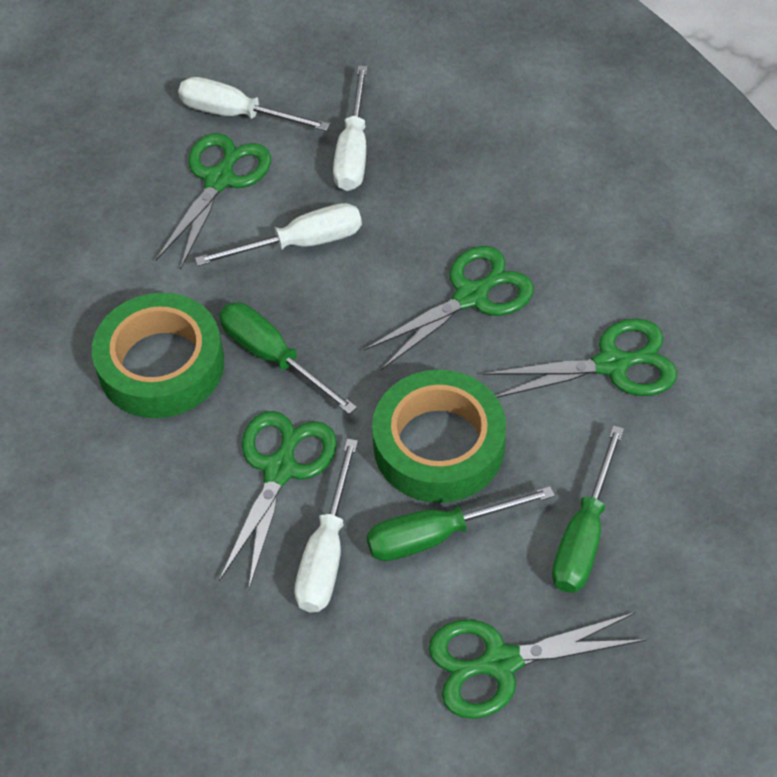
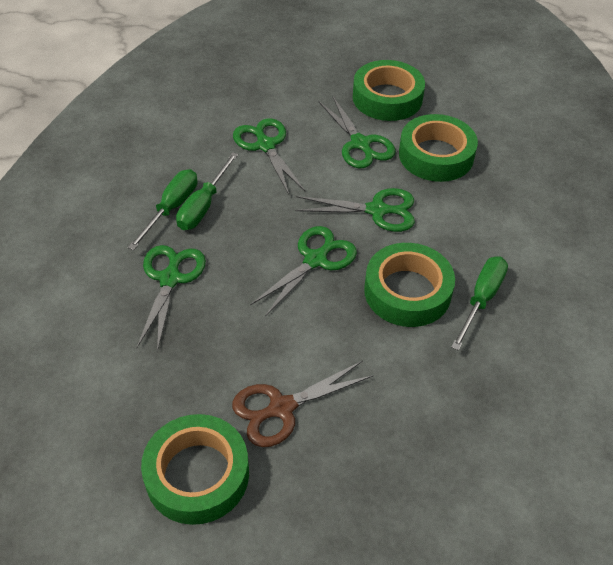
brown scissors: none = 0 -> [232,361,373,447] = 1
green tape: [92,293,224,418] [372,370,506,503] = 2 -> [141,414,249,525] [353,60,425,121] [364,243,455,327] [399,114,478,182] = 4
white screwdriver: [178,77,330,131] [195,203,362,266] [294,439,358,612] [333,66,367,191] = 4 -> none = 0

